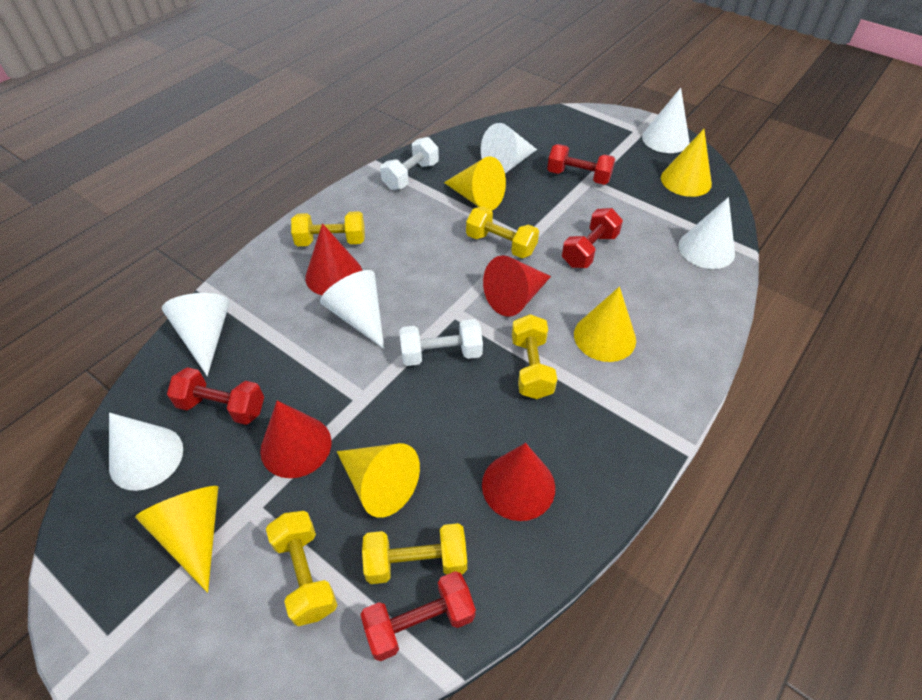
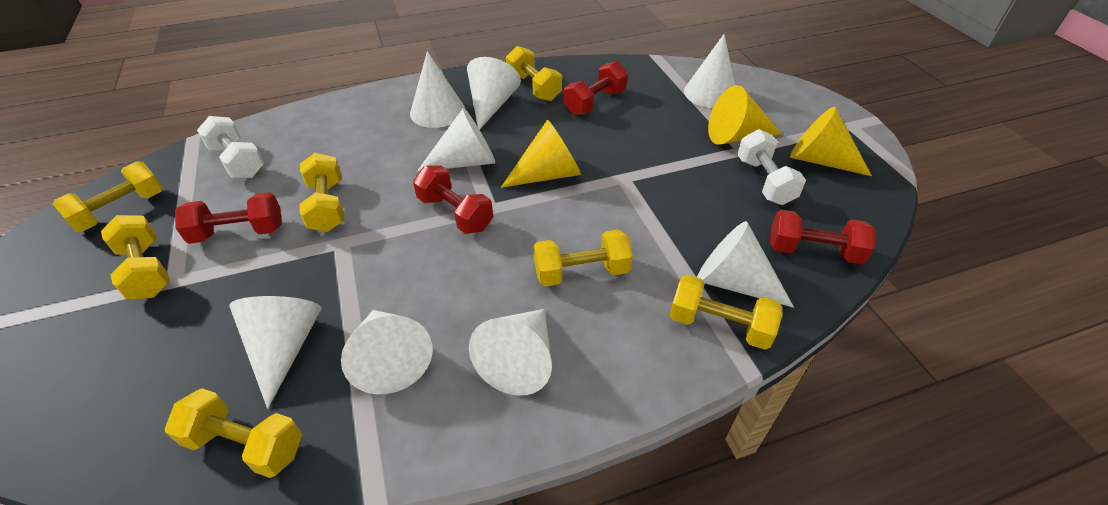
red cone: [260,401,332,478] [305,223,363,295] [482,443,555,521] [483,255,551,317] = 4 -> none = 0
white cone: [109,413,183,491] [162,293,229,376] [320,270,384,349] [481,123,537,173] [642,88,689,153] [679,197,735,269] = 6 -> [229,296,322,409] [341,310,433,394] [410,51,465,128] [417,108,495,172] [467,57,521,130] [469,309,552,396] [684,34,735,108] [697,221,794,308] = 8
yellow cone: [135,486,218,593] [337,443,420,518] [444,156,506,210] [574,287,636,362] [661,129,712,197] = 5 -> [501,120,581,188] [708,85,782,145] [790,107,872,176] = 3
yellow dumbbell: [266,511,337,626] [291,211,365,246] [362,523,467,584] [466,206,539,258] [512,314,557,399] = 5 -> [53,161,163,232] [101,215,170,299] [165,388,302,478] [299,153,344,232] [506,46,562,101] [533,230,633,287] [670,275,783,350] = 7

